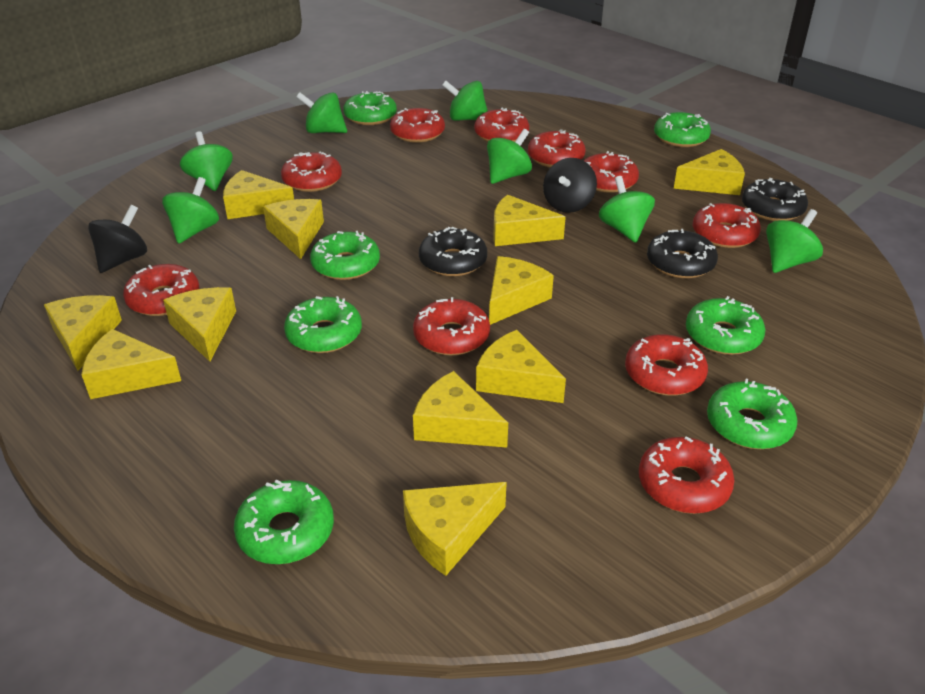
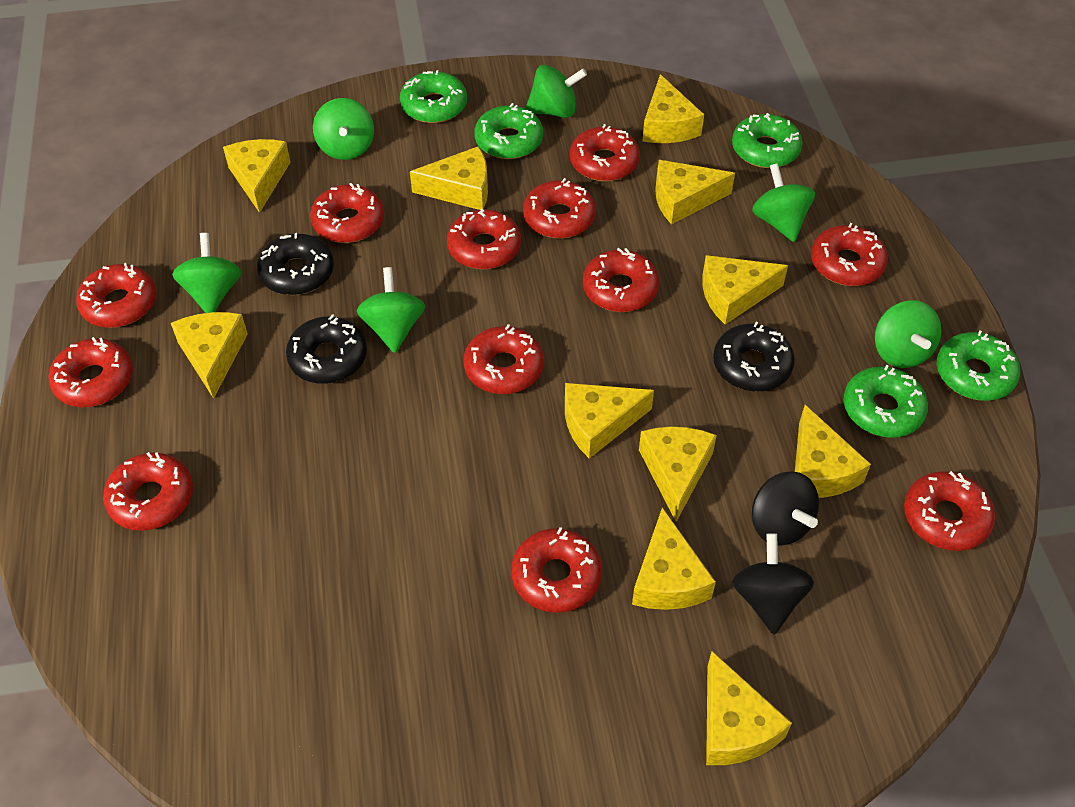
green donut: [234,479,334,564] [284,296,362,353] [310,231,380,280] [343,91,397,125] [654,112,711,147] [686,296,765,355] [707,379,797,449] = 7 -> [400,70,467,123] [474,103,543,159] [732,113,803,168] [843,365,928,438] [937,330,1020,401] = 5
green spinning top: [162,177,219,244] [180,131,233,191] [297,92,347,133] [442,80,488,121] [487,129,532,184] [599,176,655,243] [766,209,823,273] = 7 -> [172,233,241,313] [313,98,374,160] [357,267,425,353] [525,65,587,118] [752,163,815,242] [875,300,941,368] = 6
red donut: [123,264,199,316] [281,152,342,192] [390,108,445,143] [413,297,490,356] [474,108,529,142] [528,129,586,167] [584,151,639,193] [625,334,708,396] [639,436,735,514] [693,203,761,248] = 10 -> [48,337,133,407] [76,263,156,328] [103,452,193,531] [310,183,384,243] [447,209,521,269] [464,324,544,394] [511,527,602,613] [523,178,596,238] [570,124,640,181] [583,248,659,312] [811,223,888,286] [904,471,995,551] = 12

